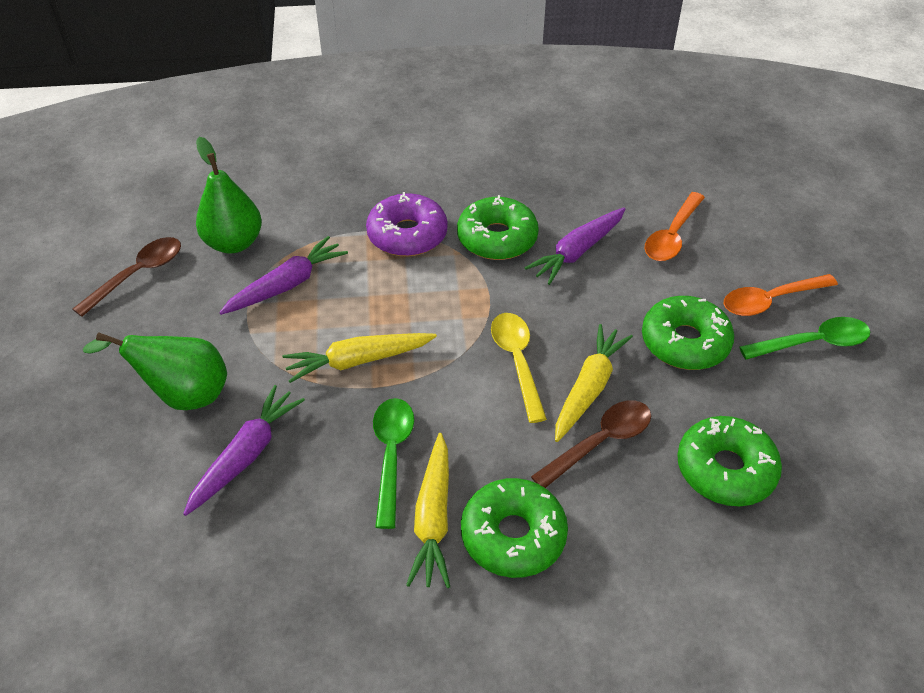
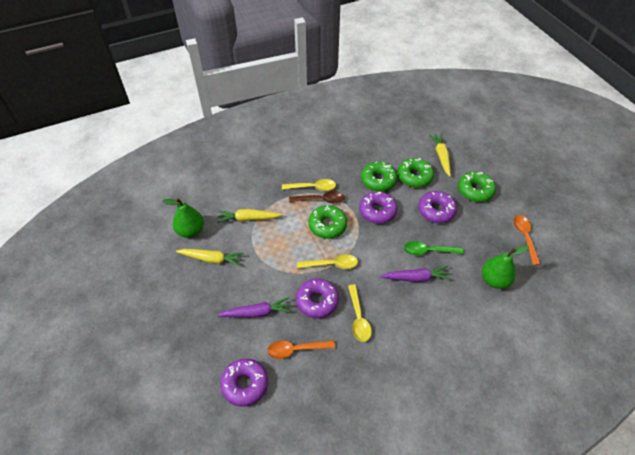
brown spoon: [73,237,181,317] [531,400,651,488] = 2 -> [289,191,345,203] = 1
green spoon: [373,398,414,529] [739,317,870,360] = 2 -> [404,241,464,255] = 1
purple carrot: [183,385,305,516] [219,236,348,315] [524,207,626,285] = 3 -> [217,297,292,318] [380,266,451,282] = 2
purple donut: [366,192,448,257] = 1 -> [220,359,268,407] [296,278,339,318] [359,192,398,224] [418,191,457,223] = 4
yellow spoon: [491,313,547,423] = 1 -> [282,179,336,191] [297,254,358,269] [348,285,372,342] = 3

